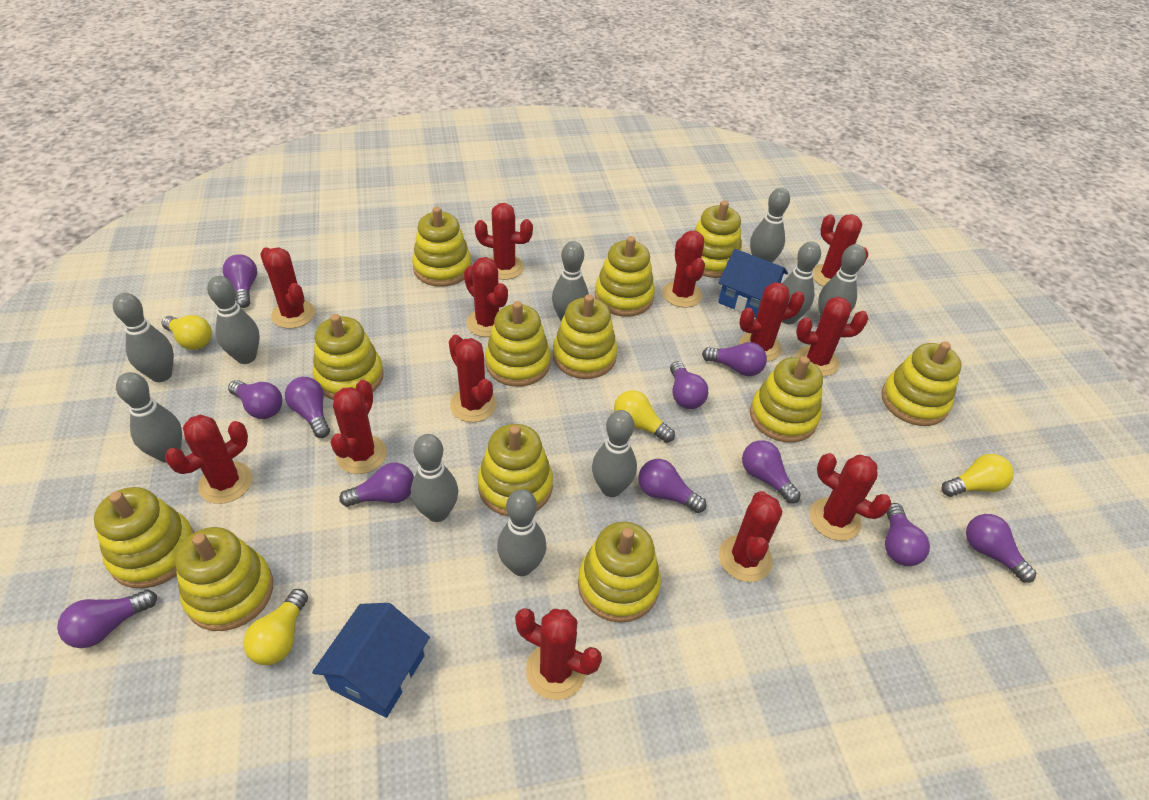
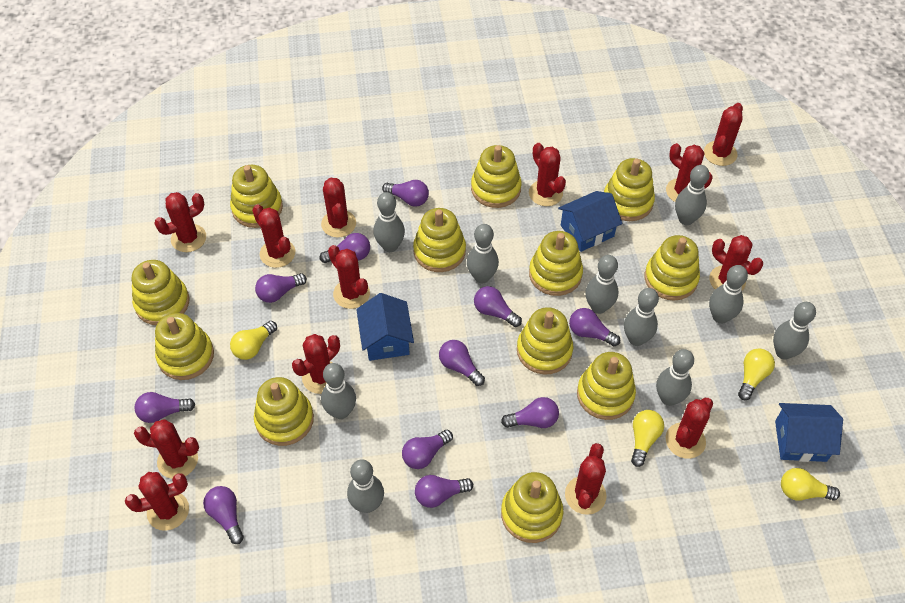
blue house: [312,603,430,718] [718,249,788,318] = 2 -> [356,293,414,361] [558,191,623,252] [775,403,843,462] = 3

